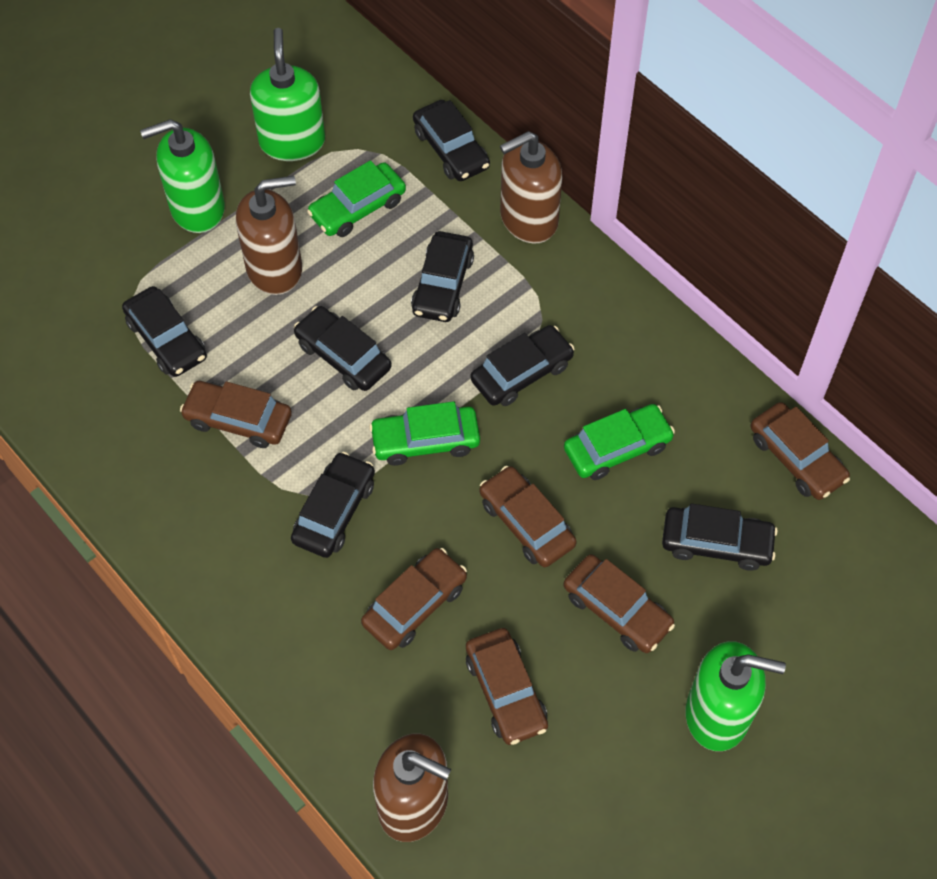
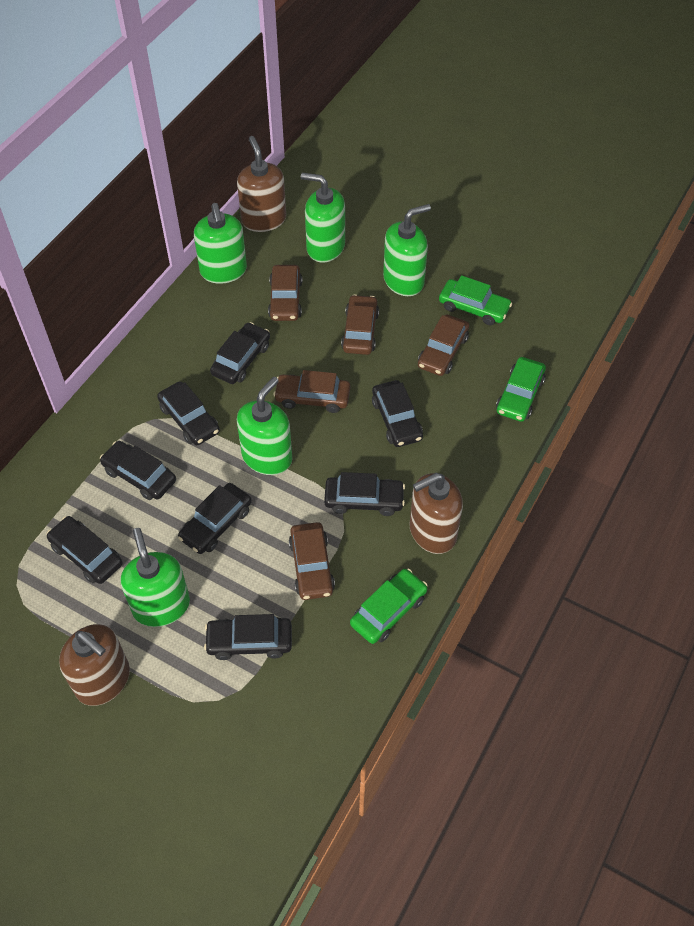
black car: [122,286,207,377] [291,452,375,558] [294,306,392,391] [411,231,474,322] [413,100,490,181] [471,325,575,406] [662,503,778,571] = 7 -> [47,516,123,584] [100,441,176,500] [157,382,220,445] [178,483,252,554] [204,614,292,660] [210,322,270,384] [324,472,405,516] [372,380,423,447] = 8
brown car: [180,381,292,448] [361,548,467,650] [466,628,548,745] [480,466,577,567] [564,554,675,653] [751,402,850,500] = 6 -> [268,265,302,321] [273,370,350,413] [289,522,335,600] [341,294,379,355] [418,315,469,376] = 5
green soap dispenser: [140,119,225,233] [250,28,325,161] [686,641,786,751] = 3 -> [121,528,190,627] [194,203,247,284] [237,377,292,475] [301,173,345,263] [383,204,431,296] = 5

